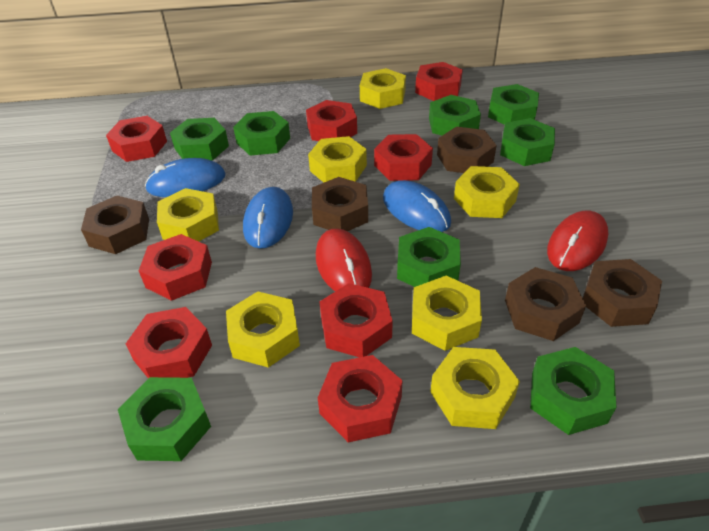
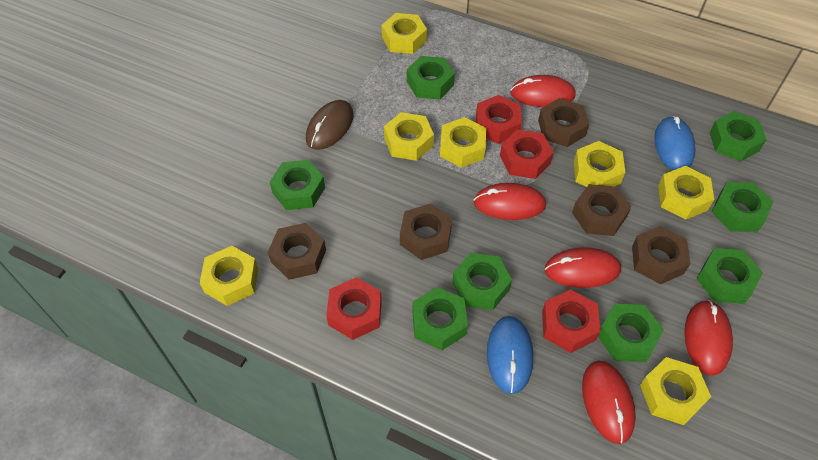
blue mouse: [145,158,226,197] [243,187,293,249] [383,180,451,232] = 3 -> [487,316,533,394] [654,116,695,170] = 2
brown mouse: none = 0 -> [306,100,354,150] = 1
red mouse: [316,228,372,291] [547,211,608,271] = 2 -> [474,183,546,220] [510,75,576,107] [545,247,621,288] [582,361,636,444] [684,300,733,376] = 5
red nut: [106,116,167,162] [126,307,212,379] [139,234,212,301] [306,100,357,141] [318,355,403,442] [320,283,393,357] [374,134,433,181] [415,62,463,101] = 8 -> [326,277,382,340] [476,95,522,144] [500,129,554,179] [542,289,600,353] = 4

